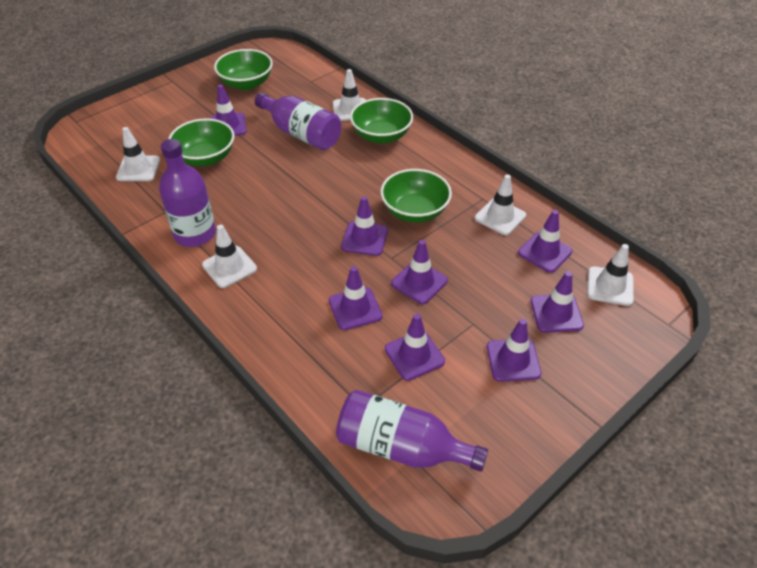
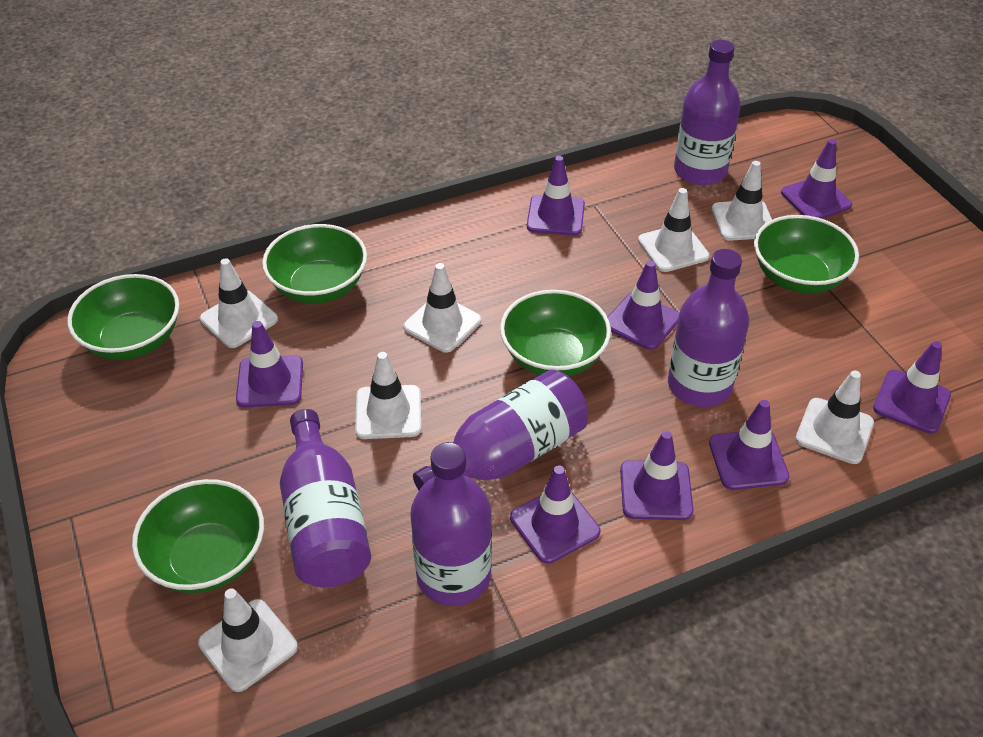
green bowl: [168,118,234,166] [214,49,273,90] [350,98,413,144] [380,169,452,223] = 4 -> [67,274,179,360] [132,479,264,593] [262,224,367,304] [500,290,611,376] [754,215,859,294] = 5
purple bottle: [159,139,216,247] [255,93,341,150] [336,390,488,472] = 3 -> [280,409,371,587] [410,442,492,606] [413,369,588,490] [668,249,749,407] [674,40,741,185] = 5
white traffic cone: [116,127,160,181] [202,225,257,288] [333,69,366,121] [475,175,526,235] [587,244,634,306] = 5 -> [198,588,298,692] [200,258,278,348] [355,352,421,439] [403,263,481,353] [638,188,709,272] [712,161,772,241] [795,371,874,464] = 7

